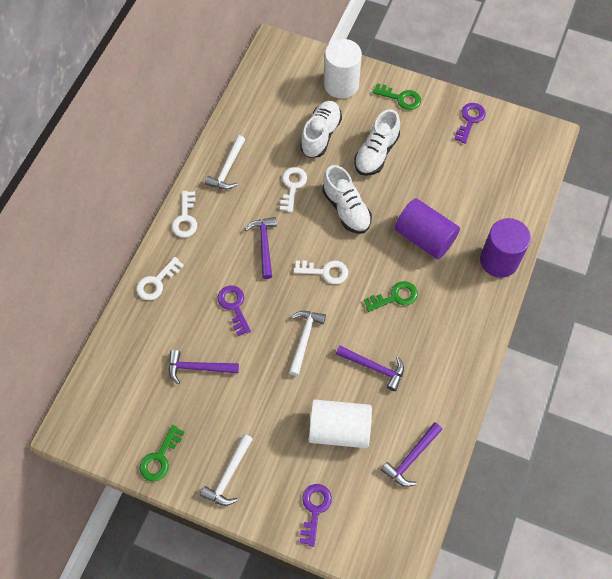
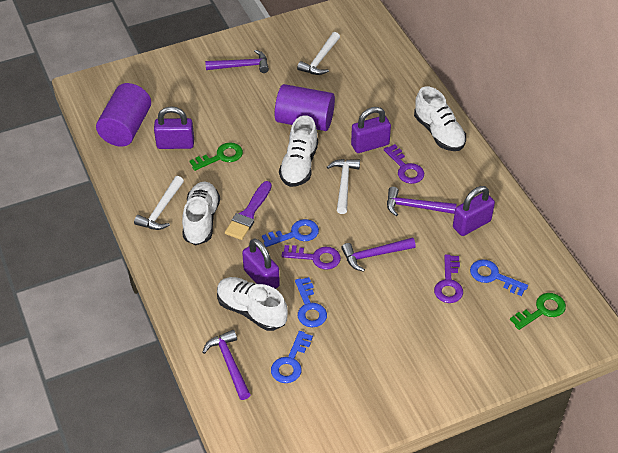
blue key: none = 0 -> [262,219,319,247] [271,331,313,383] [295,277,327,327] [470,259,528,296] = 4
green key: [139,425,184,481] [364,281,418,312] [372,83,421,110] = 3 -> [189,142,243,171] [510,293,566,330] = 2
purple brush: none = 0 -> [225,181,272,240] = 1
purple padlock: none = 0 -> [154,106,194,149] [242,239,280,289] [351,107,391,153] [453,186,495,236] = 4
white cylinder: [309,399,372,448] [324,39,362,99] = 2 -> none = 0
white key: [136,257,184,300] [172,191,197,238] [280,167,307,213] [294,261,348,284] = 4 -> none = 0
white shoe: [300,101,342,158] [322,165,372,234] [354,109,400,176] = 3 -> [182,182,220,245] [217,277,288,331] [279,115,318,187] [414,86,466,151] = 4

